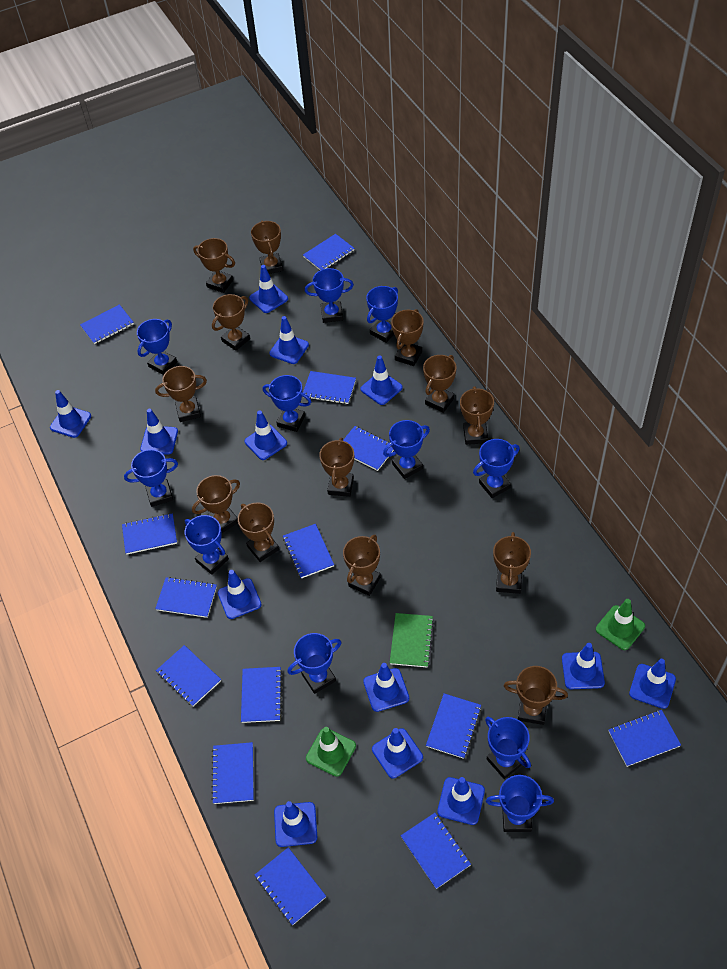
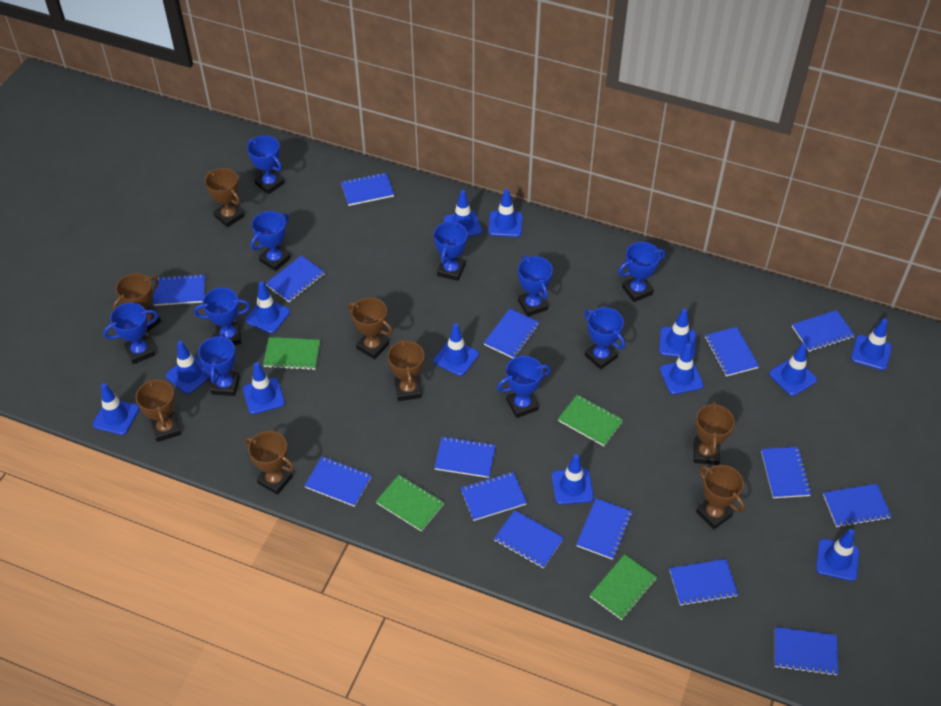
blue notebook: [80,304,134,344] [122,513,177,555] [155,577,217,618] [156,645,221,707] [211,742,254,804] [241,667,282,723] [255,847,326,925] [283,524,334,579] [303,234,355,270] [303,371,356,404] [343,426,394,471] [401,813,471,889] [426,693,481,759] [608,710,681,767] = 14 -> [153,274,205,306] [265,255,325,302] [304,456,372,507] [341,172,394,206] [434,436,496,478] [461,472,527,521] [484,309,540,359] [494,510,564,568] [576,498,632,560] [669,559,738,606] [705,327,759,377] [761,447,811,498] [775,627,838,676] [792,310,855,352] [823,484,892,527] = 15
blue trophy: [124,449,178,507] [137,319,177,375] [184,515,229,575] [263,375,311,432] [287,633,341,694] [305,268,354,323] [366,286,398,343] [383,420,430,479] [473,439,520,498] [485,717,531,779] [486,775,554,832] = 11 -> [103,303,158,364] [194,288,251,345] [198,334,240,396] [247,136,284,194] [251,211,291,271] [434,221,468,281] [497,356,550,418] [518,256,553,317] [585,307,625,370] [618,242,665,302] = 10
brown trophy: [155,366,207,422] [192,475,240,533] [193,238,235,293] [212,294,250,351] [238,502,279,562] [251,221,283,274] [319,438,354,497] [343,535,381,596] [391,309,424,366] [423,355,457,413] [460,386,494,445] [493,532,531,594] [504,666,568,725] = 13 -> [113,273,161,333] [136,378,181,442] [205,168,244,227] [245,431,294,495] [348,297,393,359] [388,338,424,401] [694,401,735,465] [696,465,745,529] = 8
green notebook: [390,613,434,667] = 1 -> [263,337,320,370] [376,475,444,532] [558,394,623,446] [590,554,657,620] = 4
green traffic cone: [306,727,356,777] [596,599,645,650] = 2 -> none = 0

